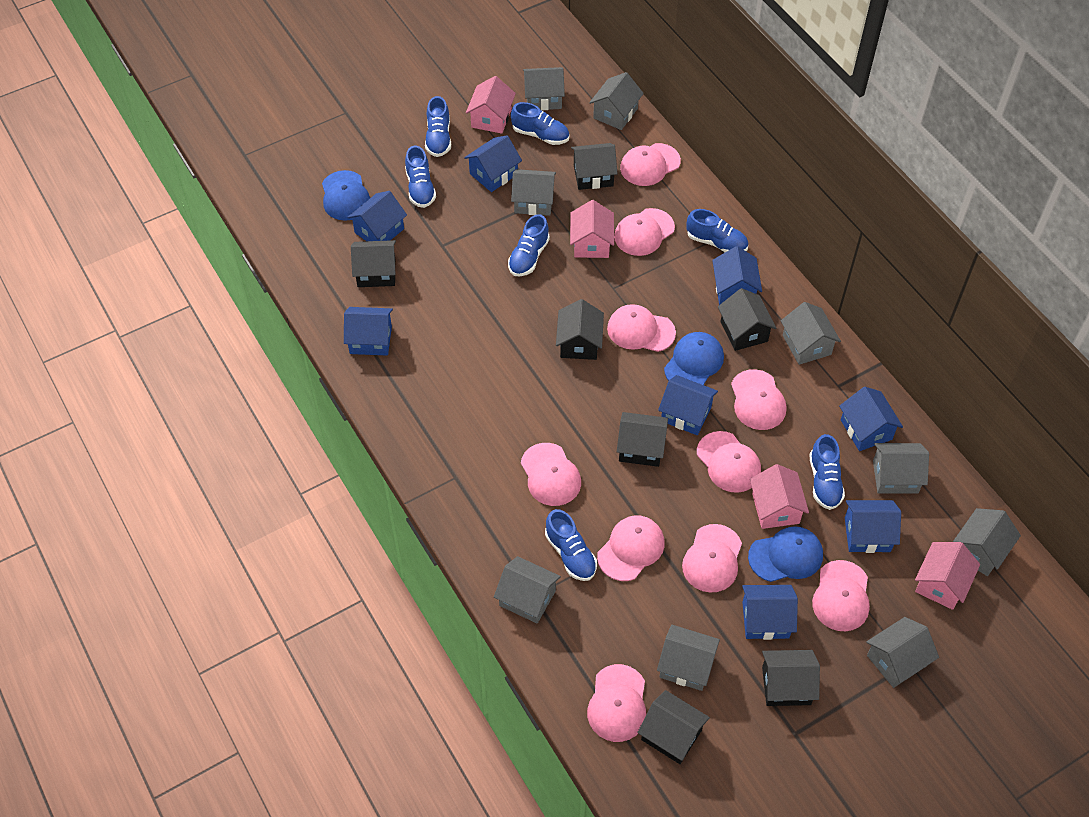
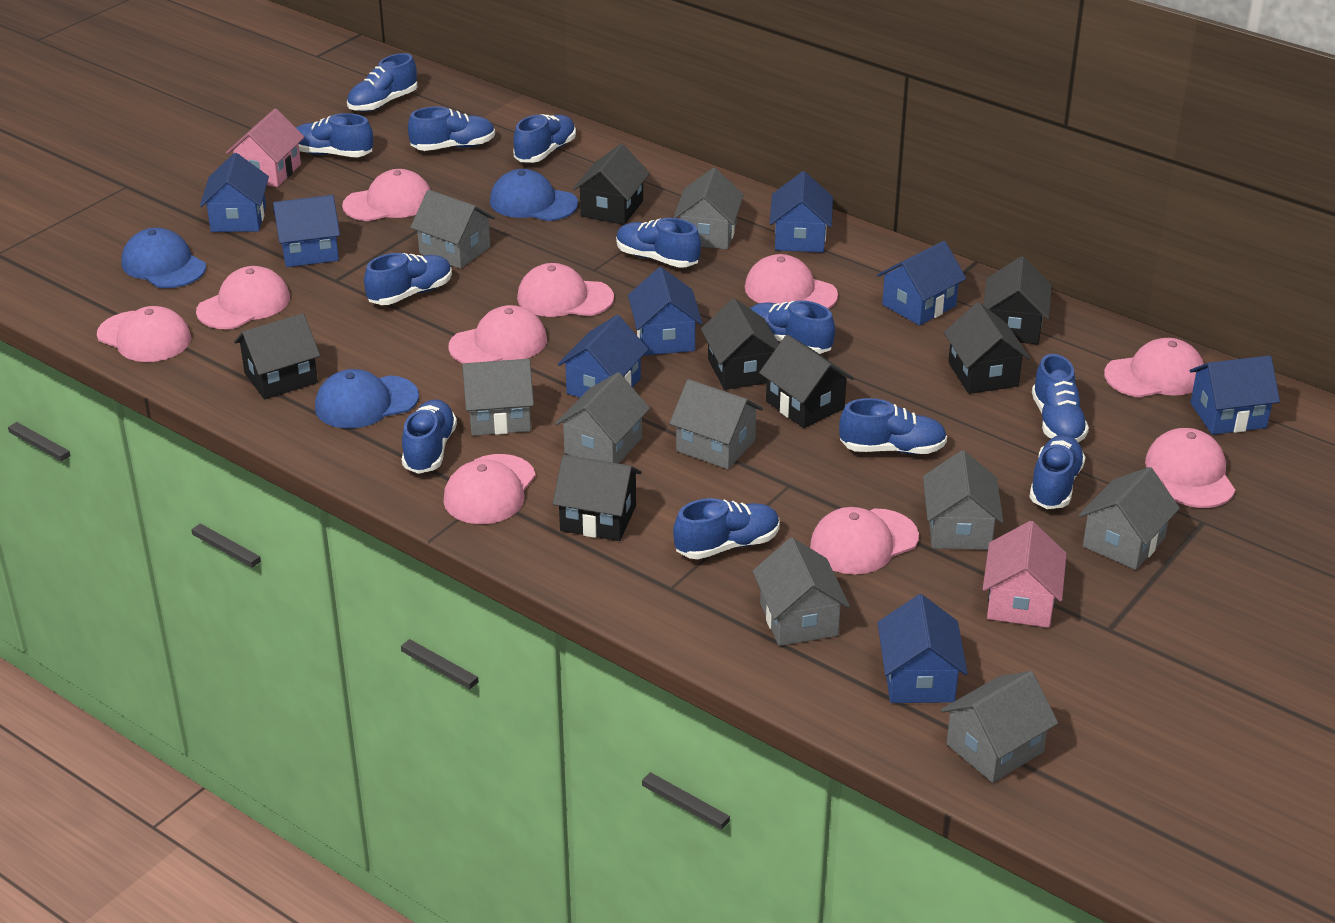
blue shoe: [405,146,436,208] [425,96,451,157] [508,214,550,276] [511,102,569,145] [545,509,597,581] [686,209,748,252] [809,434,845,510] = 7 -> [296,113,373,157] [347,53,417,112] [364,253,452,305] [402,399,457,474] [408,107,495,151] [513,114,576,163] [616,218,701,268] [673,498,780,559] [750,300,835,354] [839,398,947,454] [1030,435,1085,509] [1032,354,1089,442] = 12
pink house: [466,76,516,134] [570,200,614,258] [750,464,809,529] [915,542,980,610] = 4 -> [226,109,304,187] [983,521,1067,628] = 2

